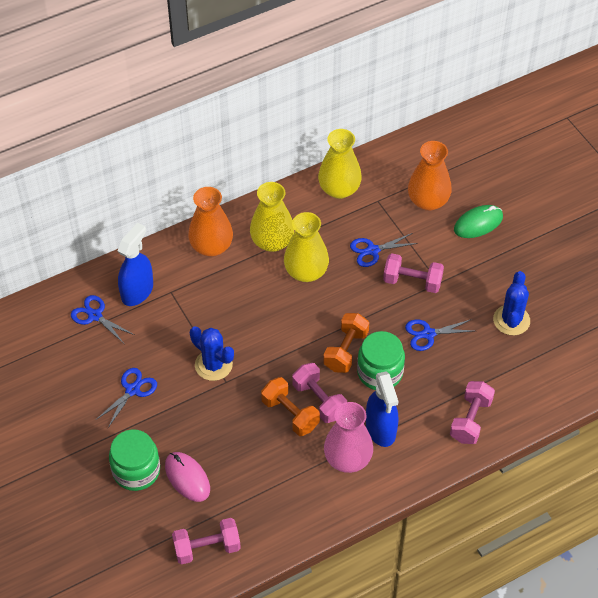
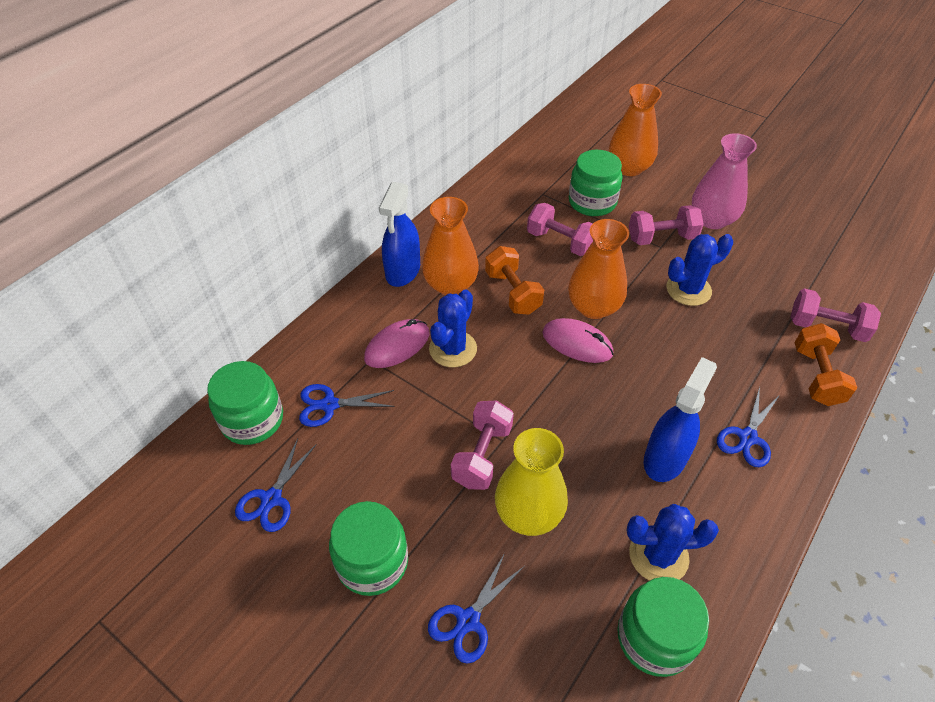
blue cactus: [190,326,234,381] [493,271,530,335] = 2 -> [429,290,477,368] [627,504,719,581] [666,234,733,306] = 3
green jar: [109,429,160,491] [357,331,405,390] = 2 -> [207,361,283,445] [329,501,408,596] [569,150,623,216] [617,577,709,677] = 4
green mouse: [454,205,503,238] = 1 -> none = 0
orange vase: [188,187,233,257] [408,141,452,211] = 2 -> [422,197,479,295] [568,219,629,319] [609,84,662,176] = 3
pink mouse: [165,452,210,502] = 1 -> [364,319,429,368] [542,318,614,363] = 2
yellow vase: [250,182,294,252] [284,212,329,282] [318,129,362,199] = 3 -> [495,428,568,536] = 1

